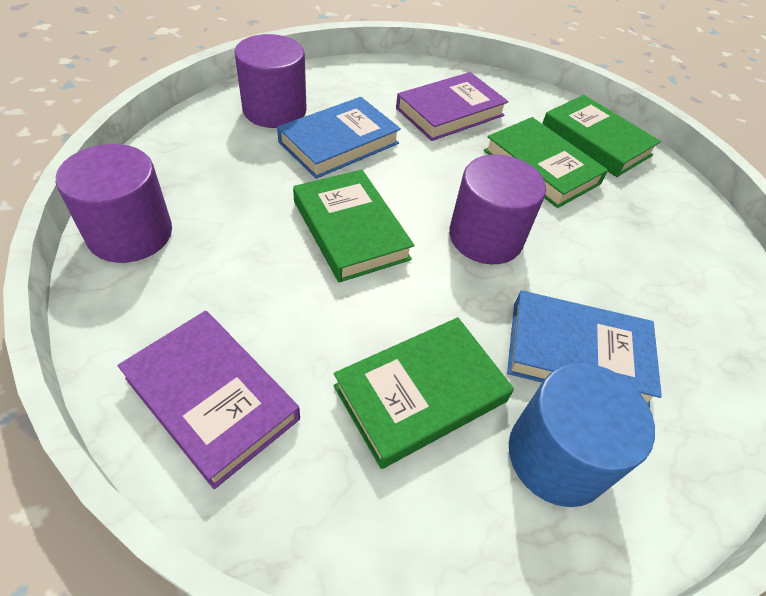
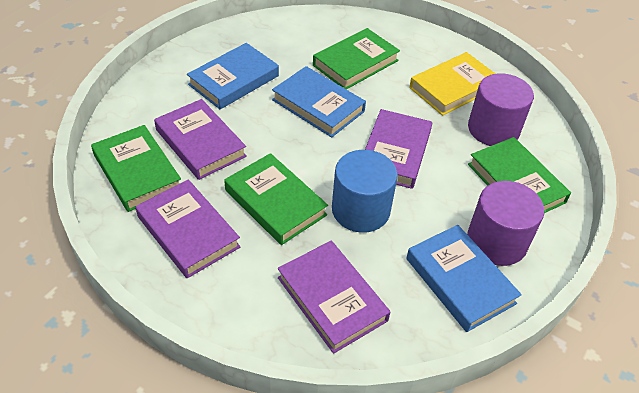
blue book: [277,97,401,179] [507,290,662,408] = 2 -> [187,43,279,109] [272,66,366,138] [406,225,522,332] = 3
purple book: [117,311,300,489] [396,72,508,141] = 2 -> [135,179,241,278] [154,99,247,180] [278,241,390,354] [365,109,432,189] = 4
purple cylinder: [56,144,172,263] [235,34,307,128] [449,155,546,264] = 3 -> [467,181,544,266] [468,73,534,146] = 2
yellow book: none = 0 -> [409,52,496,116] = 1

